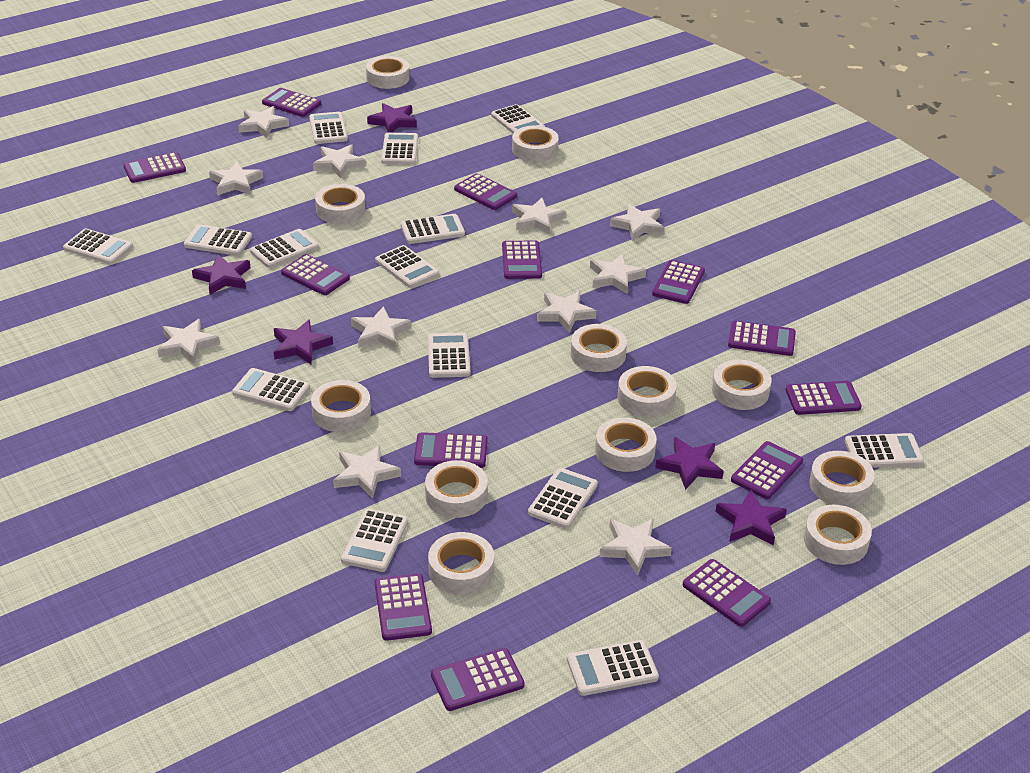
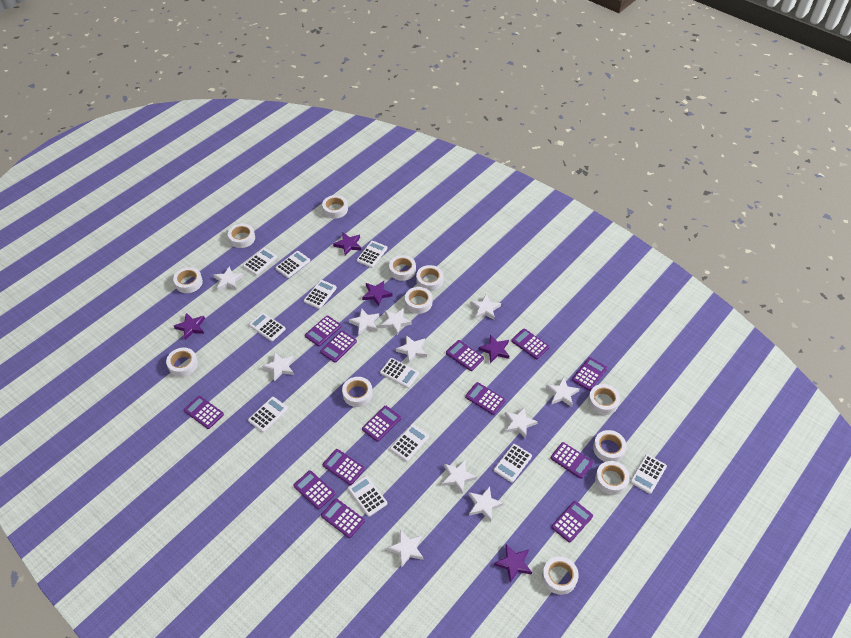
white calculator: [63,228,133,265] [184,224,252,256] [232,368,310,411] [250,229,319,268] [309,112,348,144] [341,509,408,572] [375,245,439,288] [381,133,418,165] [401,214,465,244] [428,332,470,378] [491,104,545,133] [528,468,598,529] [567,640,659,696] [845,433,924,468] = 14 -> [243,248,277,275] [248,397,288,432] [249,312,286,341] [275,251,310,278] [304,280,337,309] [348,476,387,517] [357,241,388,268] [380,358,419,388] [390,424,429,462] [494,444,532,483] [630,454,667,494] = 11

